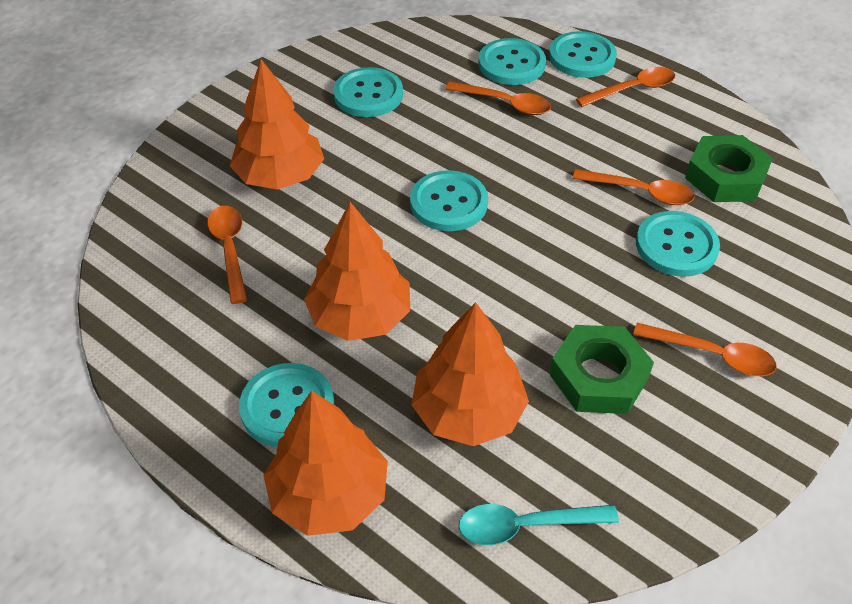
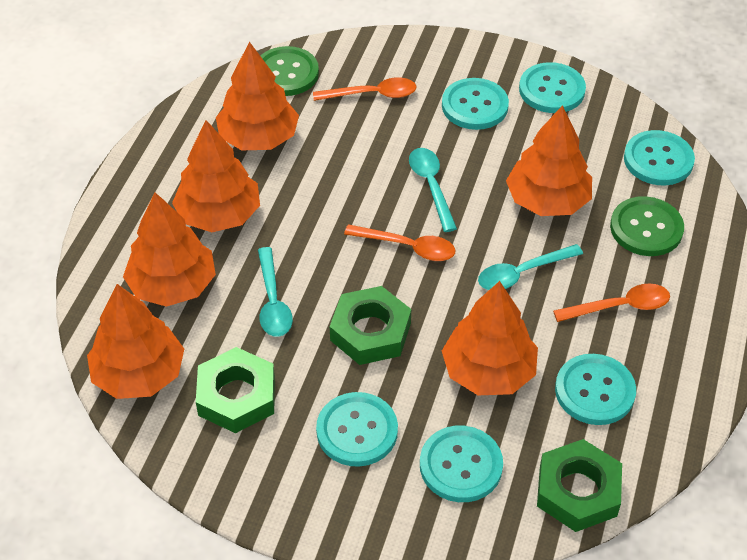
green button: none = 0 -> [260,46,319,96] [610,196,684,256] = 2
green nut: [549,325,654,414] [685,135,773,202] = 2 -> [196,347,275,433] [330,286,411,365] [537,439,622,532] = 3
orange spoon: [207,206,247,304] [445,81,551,115] [573,169,694,205] [576,67,675,107] [633,323,777,376] = 5 -> [313,77,416,101] [344,224,456,261] [553,283,670,322] = 3
orange tree: [230,59,324,190] [263,391,388,536] [304,202,410,341] [411,302,529,446] = 4 -> [87,284,184,399] [123,192,216,307] [172,120,260,232] [216,42,299,150] [442,281,538,395] [506,105,592,216] = 6
turquoise spoon: [459,504,619,545] = 1 -> [258,247,293,337] [409,148,457,232] [478,244,583,290] = 3

